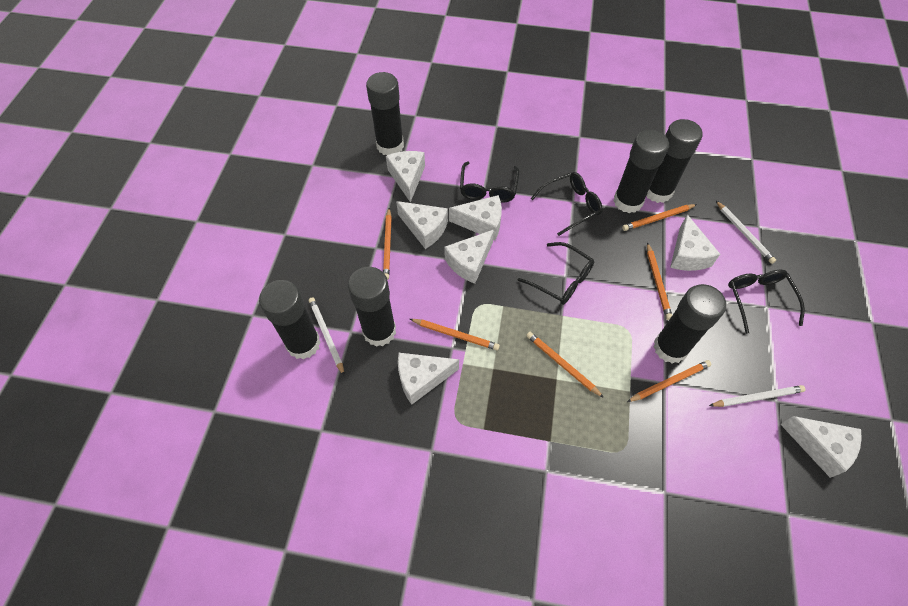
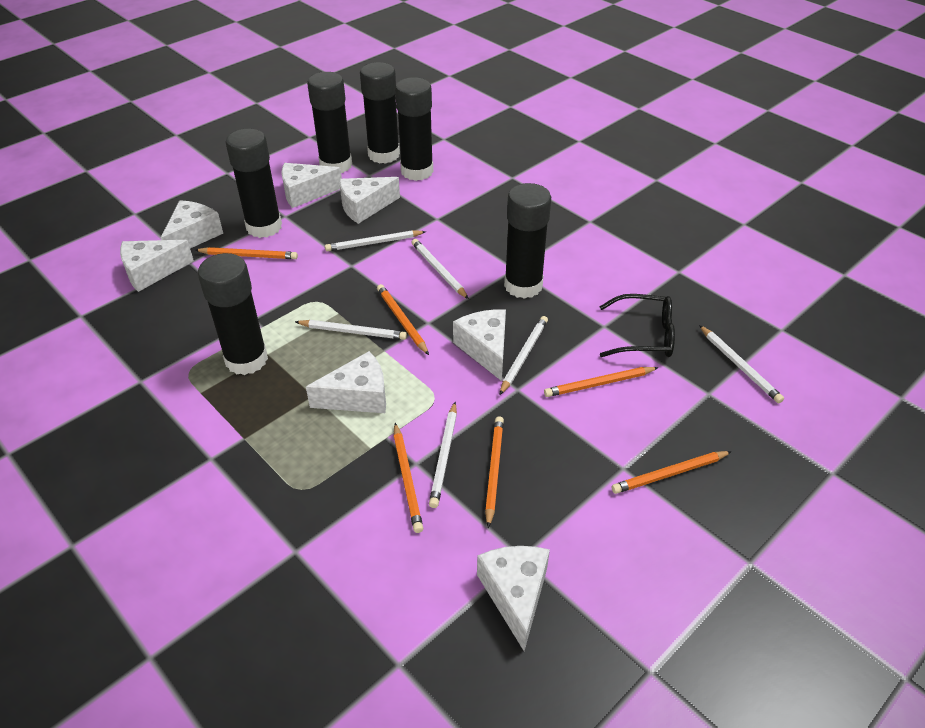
black glasses: [460,161,519,202] [518,242,594,305] [530,172,602,236] [728,270,805,334] = 4 -> [599,294,675,357] = 1
white pencil: [309,297,344,375] [709,385,805,407] [716,201,776,264] = 3 -> [295,320,407,340] [325,230,426,252] [412,239,469,299] [429,402,457,508] [500,316,548,395] [699,325,784,403] = 6

